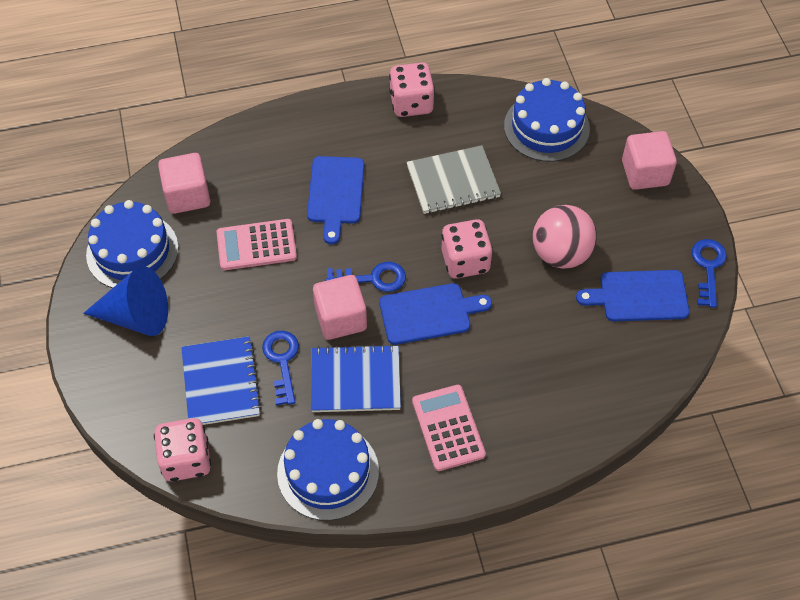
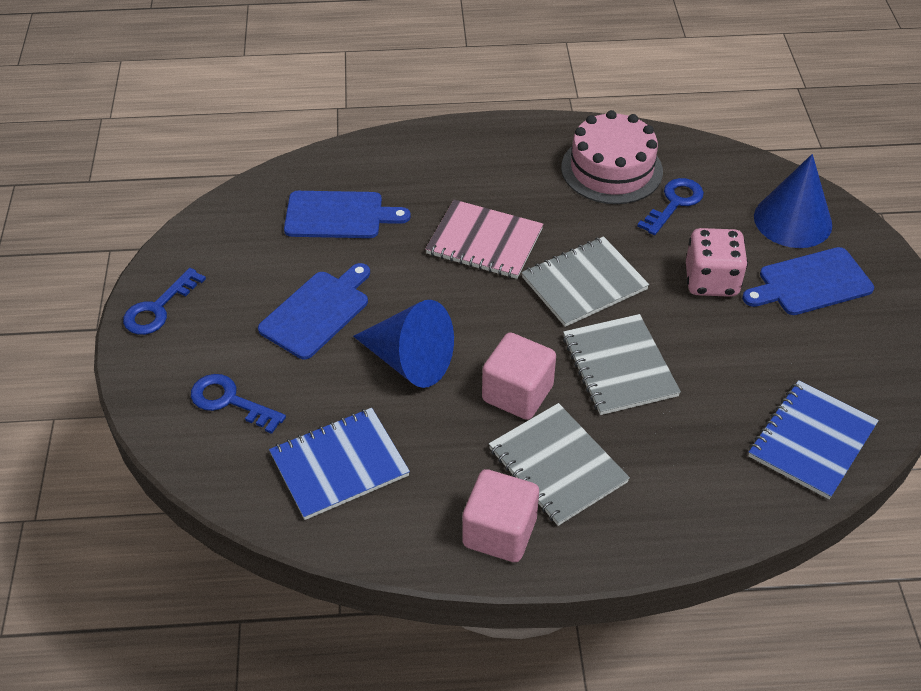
blue cake: [86,200,178,288] [277,419,379,521] [504,78,590,162] = 3 -> none = 0
blue cone: [83,266,168,336] = 1 -> [353,300,454,388] [754,154,832,248] = 2
grey notebook: [406,145,501,214] = 1 -> [489,403,630,526] [522,236,649,327] [563,314,681,415] = 3
pink ball: [533,205,597,269] = 1 -> none = 0
pink cake: none = 0 -> [561,110,663,204] = 1
pink calculator: [216,219,297,270] [412,385,486,471] = 2 -> none = 0
pink cube: [158,153,210,214] [313,275,367,340] [622,131,677,190] = 3 -> [462,469,539,562] [482,333,556,420] = 2
pink dice: [154,418,211,481] [389,63,435,117] [441,219,493,279] = 3 -> [686,228,748,297] = 1
pink notebook: none = 0 -> [425,200,543,279] = 1

